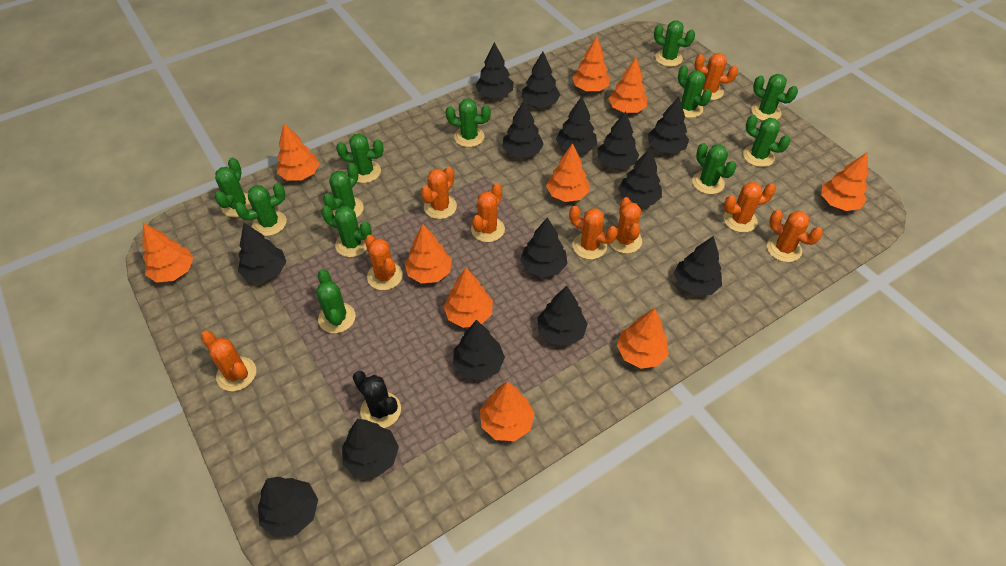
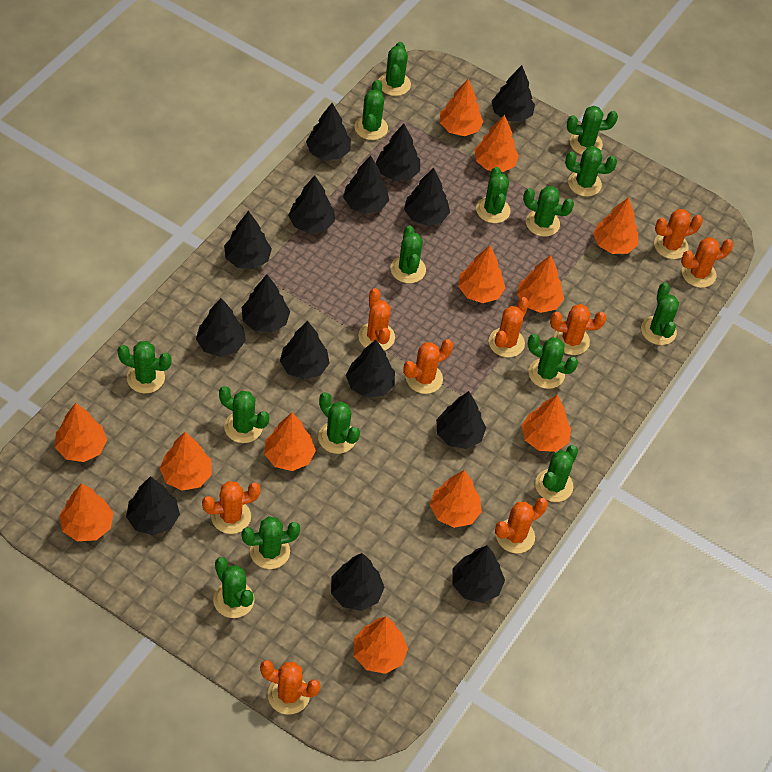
black cactus: [353,371,401,428] = 1 -> none = 0
black tree: [238,223,286,282] [258,477,318,537] [342,419,399,478] [453,320,505,380] [476,42,514,98] [503,101,544,158] [520,218,567,277] [522,51,560,107] [537,286,588,346] [556,96,597,153] [598,111,639,169] [618,148,662,206] [648,97,689,154] [674,236,722,295] = 14 -> [126,476,180,535] [196,298,246,357] [224,211,272,269] [242,275,290,333] [280,321,330,380] [288,175,335,234] [306,103,351,160] [331,553,385,611] [343,155,389,214] [346,340,395,397] [375,124,420,181] [404,167,450,226] [436,391,486,449] [452,545,505,603] [491,65,535,122] = 15
green cactus: [215,158,252,217] [235,183,287,236] [316,269,356,333] [321,206,372,257] [323,163,364,218] [336,133,384,183] [445,99,491,147] [654,20,695,67] [678,65,712,118] [692,143,737,194] [743,115,791,167] [751,74,798,121] = 12 -> [117,341,171,393] [213,557,255,618] [219,386,269,443] [241,516,300,569] [318,392,360,454] [355,80,388,140] [379,42,411,96] [391,226,426,283] [476,167,510,223] [523,186,574,237] [528,334,578,389] [535,445,578,502] [565,146,617,197] [567,106,618,155] [641,282,679,345] = 15
orange tree: [143,223,193,283] [277,123,320,181] [405,224,452,283] [444,268,493,328] [480,382,535,441] [546,143,590,202] [572,36,610,91] [608,58,647,113] [617,308,669,369] [821,153,868,211] = 10 -> [55,403,107,462] [59,483,113,541] [160,432,212,491] [264,413,316,471] [354,616,408,674] [430,470,482,528] [440,79,484,136] [458,245,505,303] [474,115,519,172] [517,255,564,313] [521,395,571,452] [593,197,638,254] = 12

